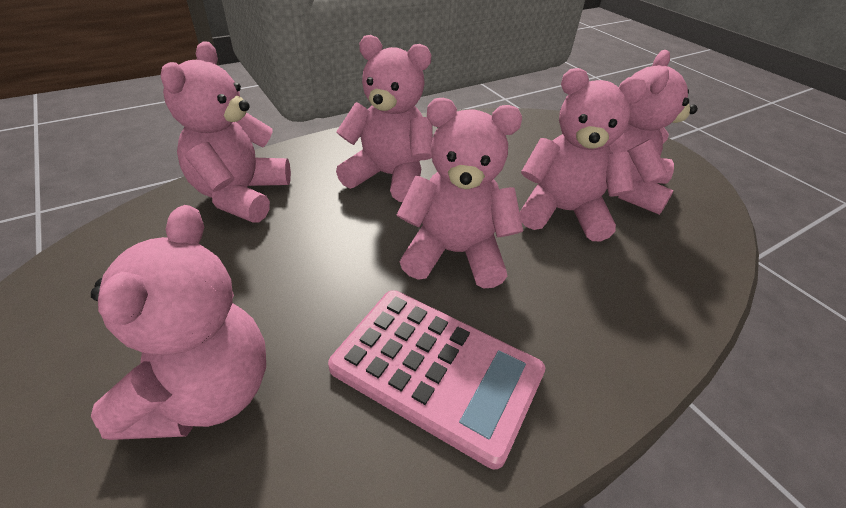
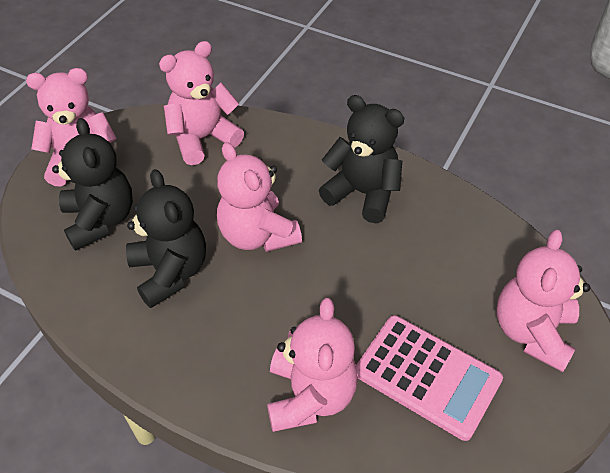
black teddy bear: none = 0 -> [52,118,133,251] [126,169,206,308] [319,95,404,223] = 3
pink teddy bear: [91,205,266,440] [160,42,291,223] [336,35,433,202] [397,98,523,288] [520,68,647,241] [609,50,698,215] = 6 -> [26,68,117,186] [159,41,244,165] [217,142,302,252] [267,298,358,432] [497,230,590,372] = 5

